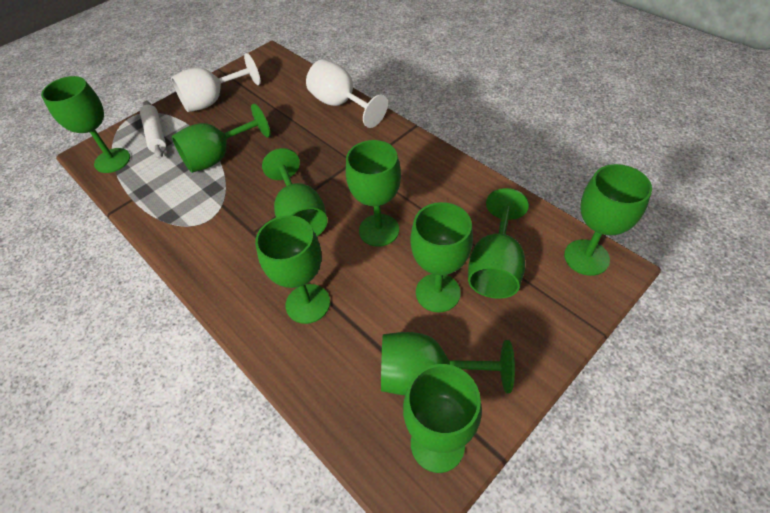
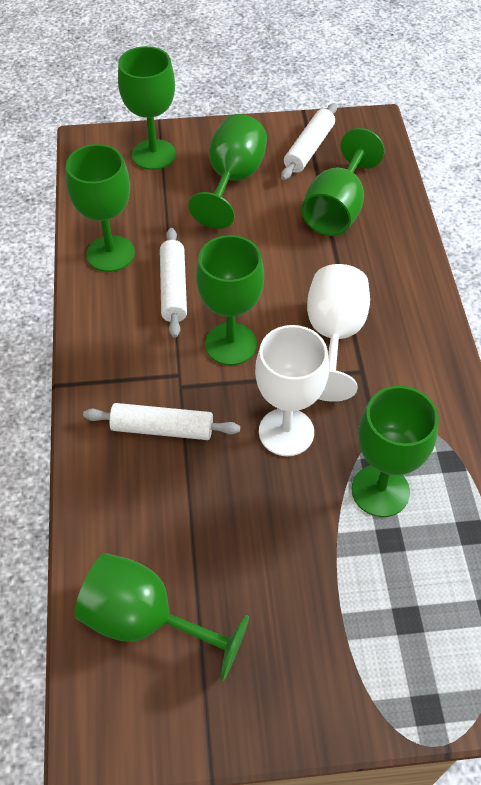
green goblet: [41,76,130,173] [172,104,271,173] [255,215,330,324] [262,148,328,236] [346,140,401,247] [381,332,515,395] [403,364,482,473] [410,202,473,312] [468,188,529,299] [564,164,652,276] = 10 -> [66,144,135,272] [74,553,249,681] [118,46,176,170] [188,114,267,229] [196,235,264,365] [302,128,385,236] [351,386,439,517] = 7
white rolling pin: [140,101,166,159] = 1 -> [83,403,240,440] [160,228,187,338] [281,103,337,180] = 3

